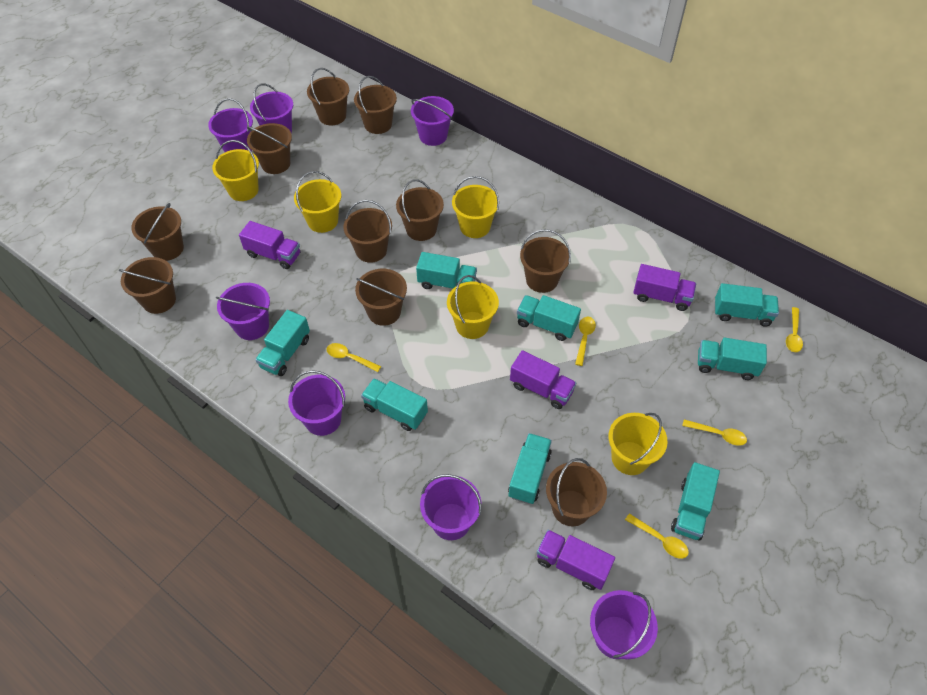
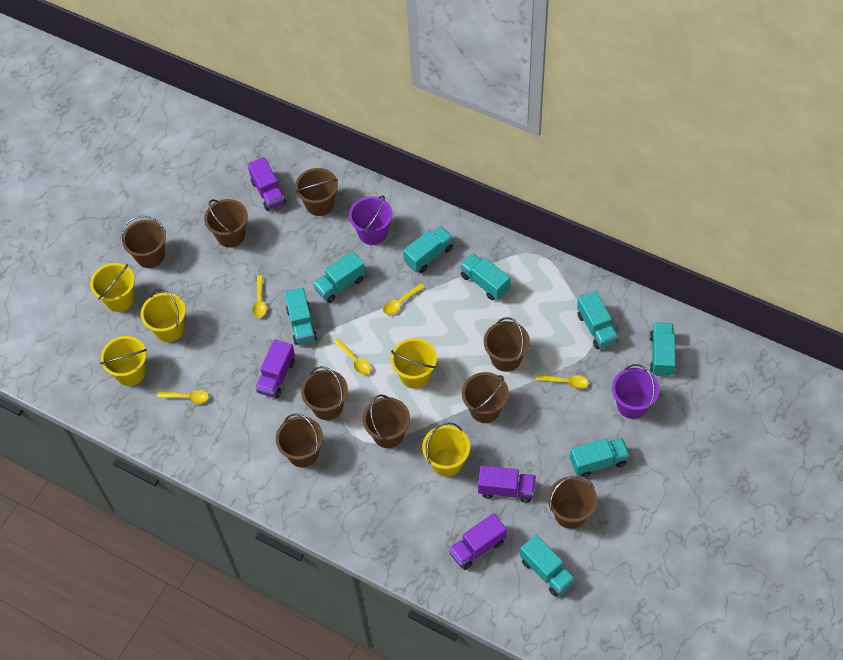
brown bucket: [119,257,176,314] [131,203,184,261] [247,123,292,174] [307,68,349,125] [344,200,392,263] [354,76,397,134] [355,269,407,326] [396,179,444,241] [520,229,571,293] [546,458,607,526] = 10 -> [121,216,166,268] [204,199,248,248] [276,413,323,467] [295,168,338,216] [301,366,348,420] [363,395,410,448] [462,372,509,423] [484,317,530,372] [548,475,597,529] = 9
purple bucket: [208,98,253,152] [216,283,270,340] [250,83,293,133] [288,370,345,436] [411,96,454,146] [420,474,482,540] [590,590,658,659] = 7 -> [349,196,392,245] [612,364,660,419] = 2

